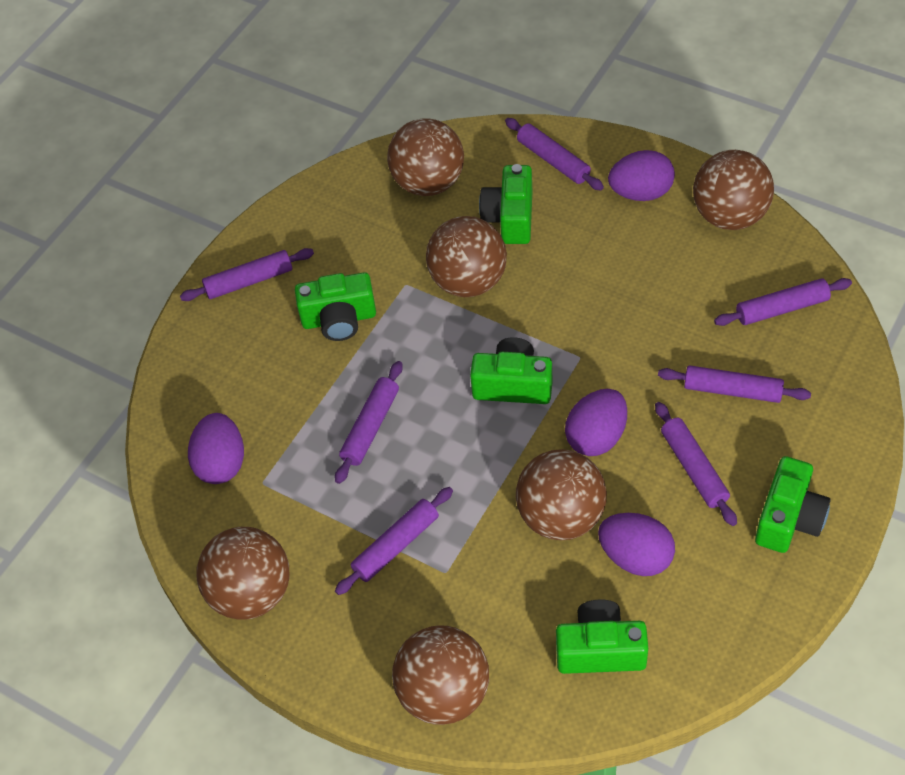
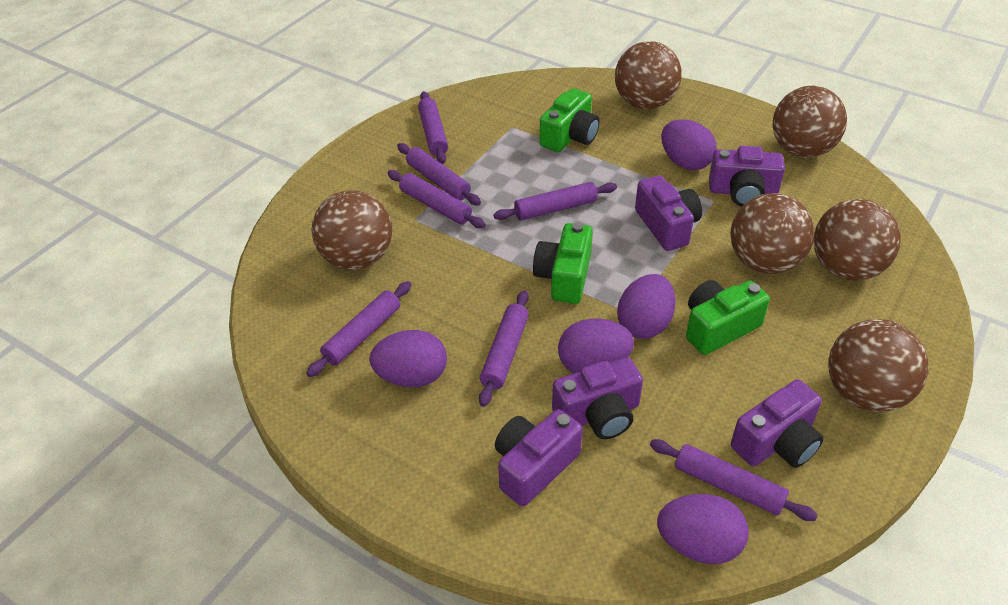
green camera: [295,272,376,341] [470,337,552,404] [479,164,532,244] [556,599,648,674] [755,456,831,553] = 5 -> [533,222,593,304] [539,88,600,152] [686,280,770,355] = 3
purple camera: none = 0 -> [495,409,583,506] [552,357,643,439] [635,176,702,251] [709,146,785,207] [731,379,824,468] = 5
purple egg: [188,413,244,484] [565,389,627,456] [598,513,675,576] [608,150,675,201] = 4 -> [369,330,447,387] [558,319,634,373] [617,274,675,339] [657,494,749,564] [661,120,717,170] = 5

